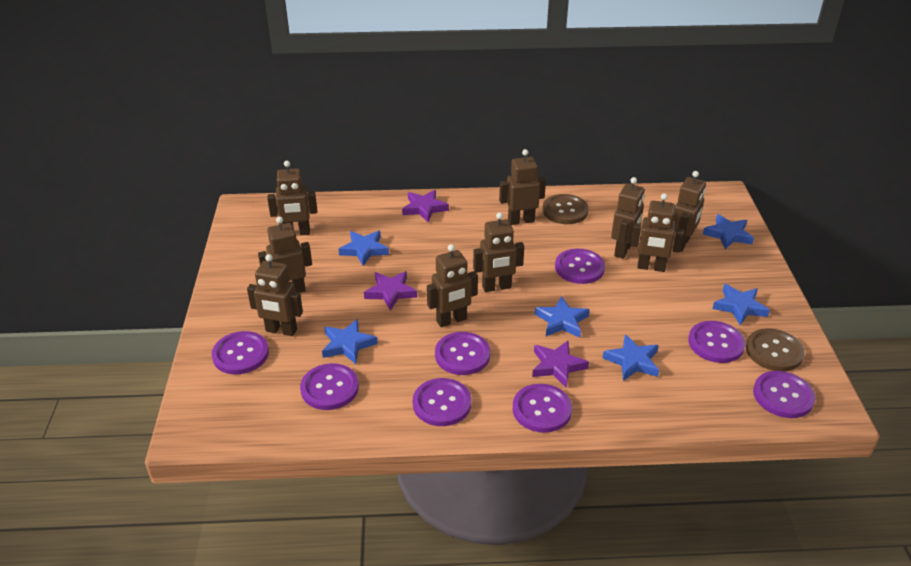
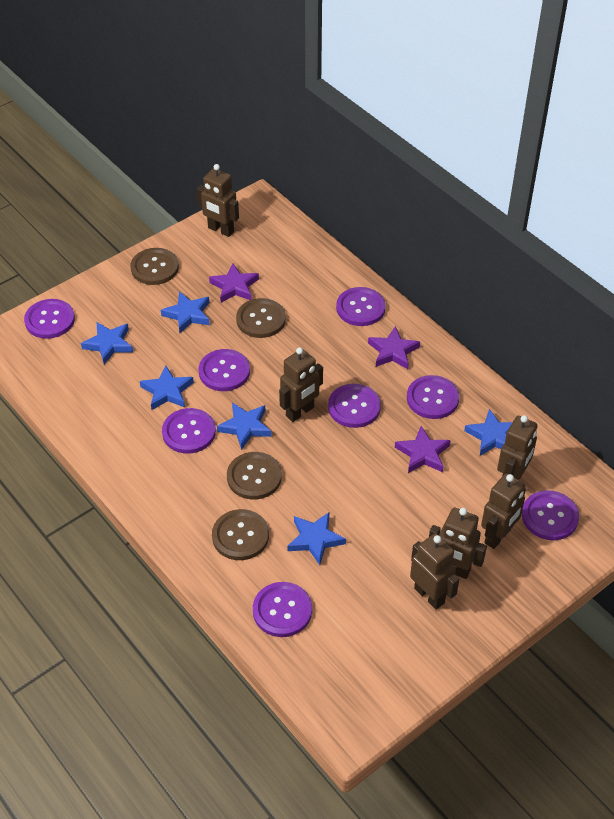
brown button: [542,194,588,224] [746,328,805,371] = 2 -> [131,248,179,285] [212,509,269,560] [227,452,282,500] [236,298,286,338] = 4
brown robot: [247,254,303,336] [258,216,312,293] [267,161,317,235] [427,244,478,327] [473,212,524,292] [499,149,546,225] [611,177,645,259] [630,193,684,272] [673,171,706,252] = 9 -> [197,164,239,237] [279,347,323,422] [410,533,459,609] [429,507,487,579] [481,473,526,549] [497,415,538,480] = 6

